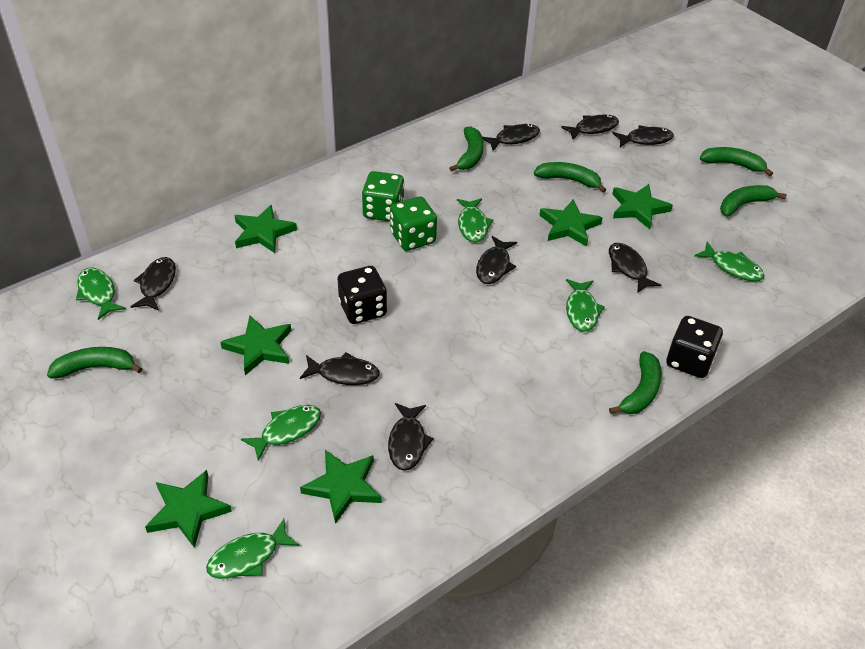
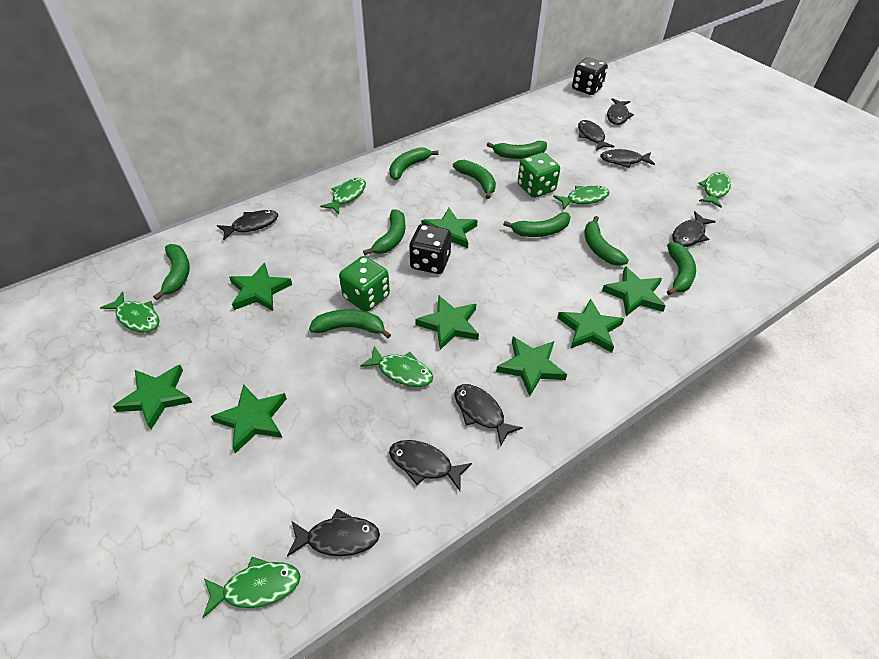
green banana: [47,347,142,378] [449,126,484,172] [534,162,606,193] [609,351,662,414] [700,147,773,176] [720,185,786,216] = 6 -> [153,244,190,300] [309,309,391,338] [363,209,405,255] [389,147,438,180] [453,160,496,199] [487,141,547,159] [503,212,571,237] [584,216,629,266] [667,243,696,295] = 9
green star: [145,470,232,548] [220,316,291,375] [234,205,297,253] [300,450,381,524] [539,199,603,247] [612,184,673,229] = 6 -> [113,365,193,430] [211,384,287,453] [229,262,292,311] [415,296,479,350] [421,208,478,248] [496,337,567,396] [557,298,624,353] [602,266,666,316] = 8

